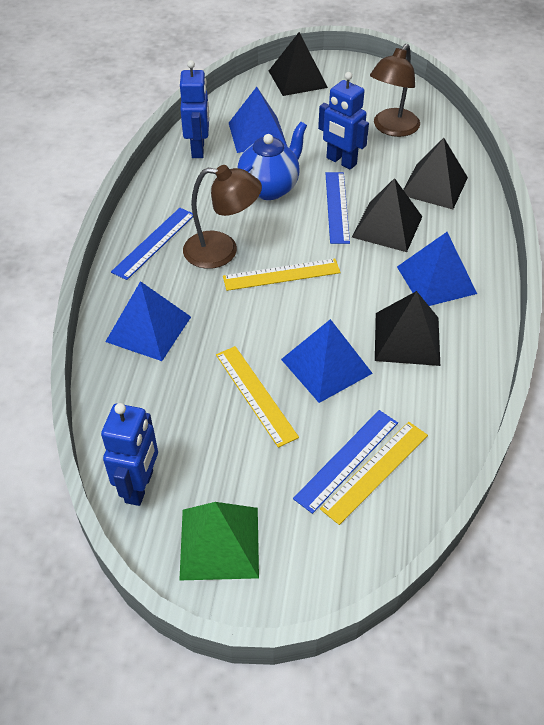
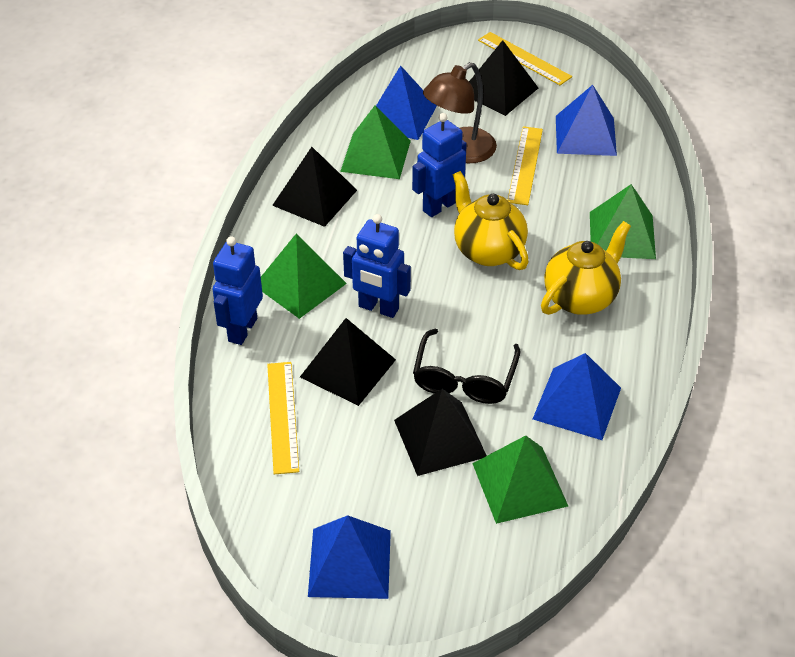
black glasses: none = 0 -> [413,329,521,404] = 1
blue ruler: [111,208,193,280] [293,410,398,514] [325,172,350,244] = 3 -> none = 0
blue teapot: [238,122,307,200] = 1 -> none = 0
brown lamp: [183,165,262,269] [370,44,420,137] = 2 -> [423,62,497,163] = 1
green pyramid: [179,502,259,581] = 1 -> [261,234,347,319] [340,105,411,179] [472,435,568,524] [590,184,656,259] = 4
yellow teapot: none = 0 -> [453,171,529,270] [541,221,631,315] = 2

